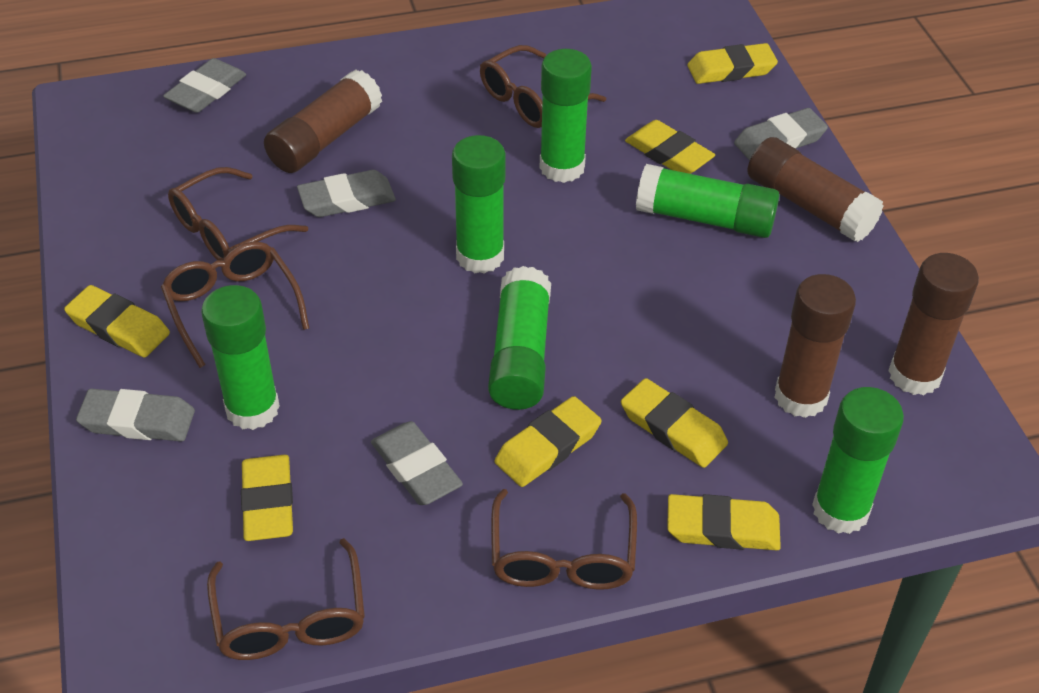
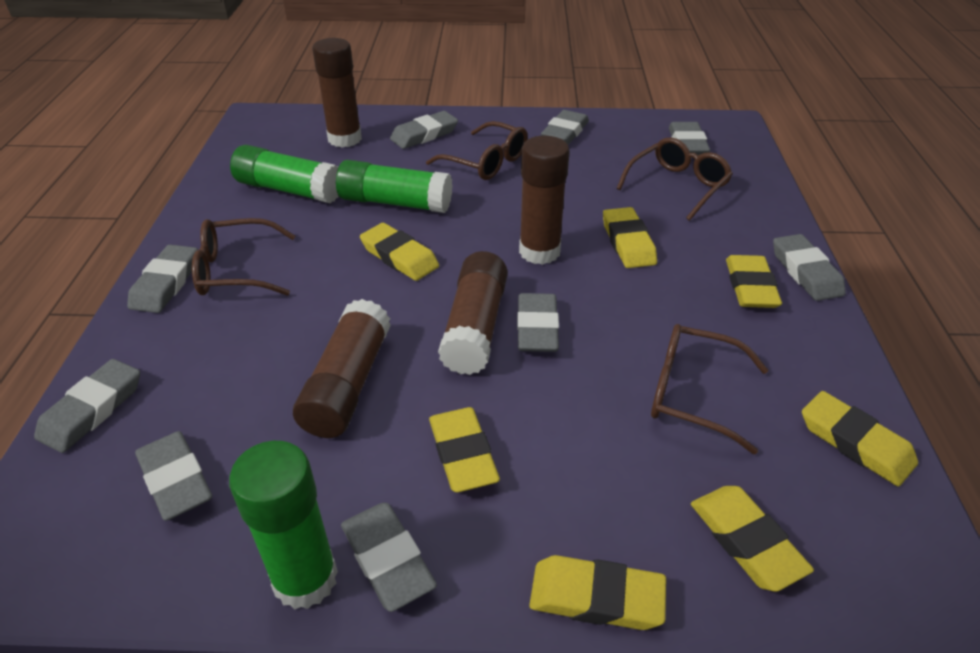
brown glasses: [161,242,309,368] [168,167,308,260] [207,538,365,660] [480,45,606,128] [491,489,637,590] = 5 -> [192,218,295,296] [426,121,528,180] [616,137,733,221] [651,324,768,454] = 4
green glue stick: [201,285,280,430] [452,135,506,274] [488,266,551,410] [540,49,592,183] [636,164,779,238] [812,387,904,534] = 6 -> [229,441,338,610] [230,145,339,203] [336,160,453,213] = 3
grey eraser: [76,389,195,441] [163,58,246,113] [297,170,396,217] [371,421,463,505] [734,108,828,161] = 5 -> [34,359,140,453] [127,245,198,313] [135,431,212,521] [341,503,437,612] [390,111,458,149] [517,293,559,352] [541,110,589,145] [669,122,710,156] [773,234,846,301] = 9

